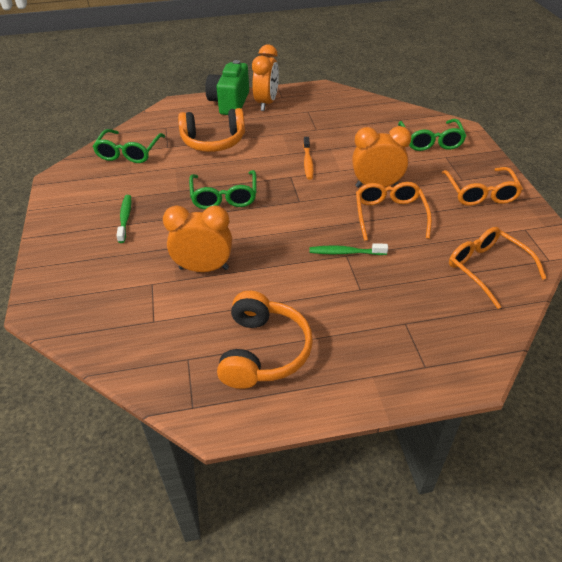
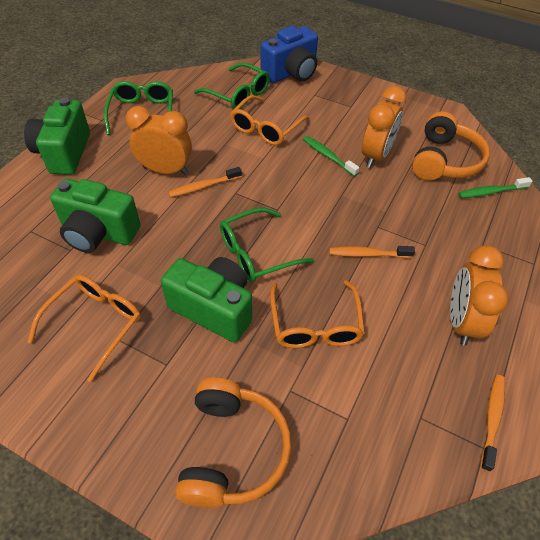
blue camera: none = 0 -> [260,26,318,83] = 1
green camera: [205,60,249,115] = 1 -> [24,97,90,175] [50,179,140,253] [161,257,252,343] = 3
orange toothbrush: [303,137,314,180] = 1 -> [168,167,242,197] [329,246,415,258] [480,375,505,472] = 3

